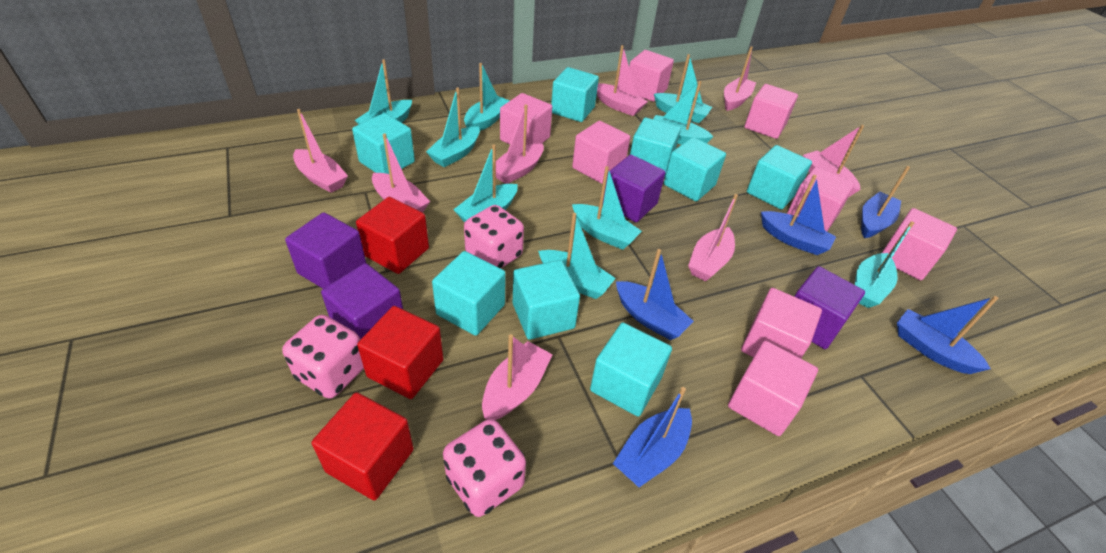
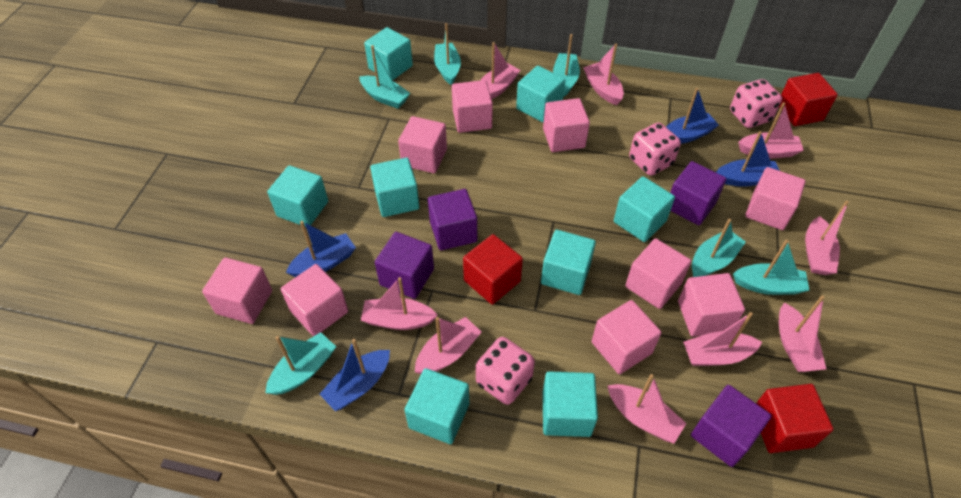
blue boat: [613,387,692,487] [616,249,694,340] [761,175,836,255] [861,166,910,238] [897,296,998,374] = 5 -> [286,221,356,277] [319,339,390,411] [666,88,719,144] [716,131,780,187] = 4
pink boat: [293,109,348,193] [372,133,430,213] [482,334,553,420] [496,104,544,184] [597,45,648,116] [688,194,738,281] [724,46,756,111] [803,125,864,197] = 8 -> [361,277,438,330] [415,317,481,374] [481,42,520,99] [583,44,624,105] [607,374,687,444] [683,312,762,366] [738,102,804,158] [779,296,826,372] [805,201,849,275] = 9
pink cube: [500,93,552,145] [572,121,630,184] [629,50,674,102] [728,341,818,436] [741,288,822,358] [744,84,798,139] [787,167,855,231] [882,208,957,280] = 8 -> [202,258,272,324] [281,264,348,336] [398,116,447,173] [452,80,493,133] [543,98,590,152] [592,300,661,374] [625,238,691,309] [678,273,745,337] [745,167,806,230] = 9
turquoise boat: [355,59,412,124] [426,87,480,167] [453,144,518,222] [464,63,510,131] [538,213,616,299] [572,166,642,250] [654,54,712,123] [654,81,713,145] [855,221,914,308] = 9 -> [265,332,336,395] [359,45,410,109] [434,23,461,85] [553,34,580,96] [692,219,746,277] [733,240,810,295] = 6

